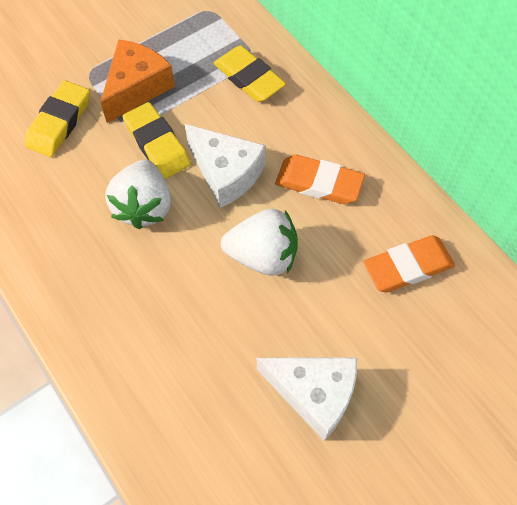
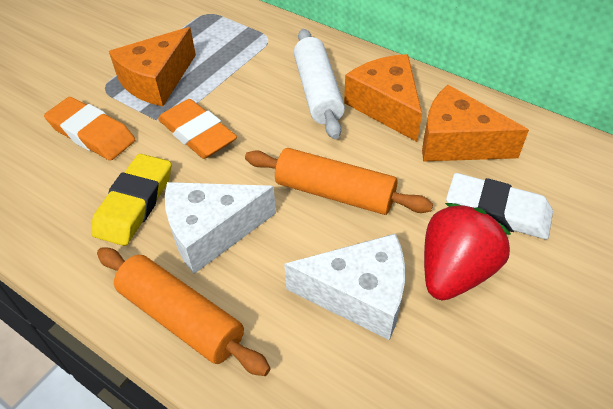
orange cheese: [100,39,175,123] = 1 -> [109,27,196,106] [344,54,422,142] [422,85,529,162] = 3
orange rolling pin: none = 0 -> [97,247,270,376] [245,148,433,215] = 2
red strawberry: none = 0 -> [424,203,511,301] = 1
white eraser: none = 0 -> [446,173,553,239] = 1
white rolling pin: none = 0 -> [294,29,345,139] = 1
white strawberry: [106,160,171,229] [221,209,298,276] = 2 -> none = 0
yellow eraser: [25,80,90,157] [122,102,191,179] [214,45,286,102] = 3 -> [91,154,171,246] = 1

